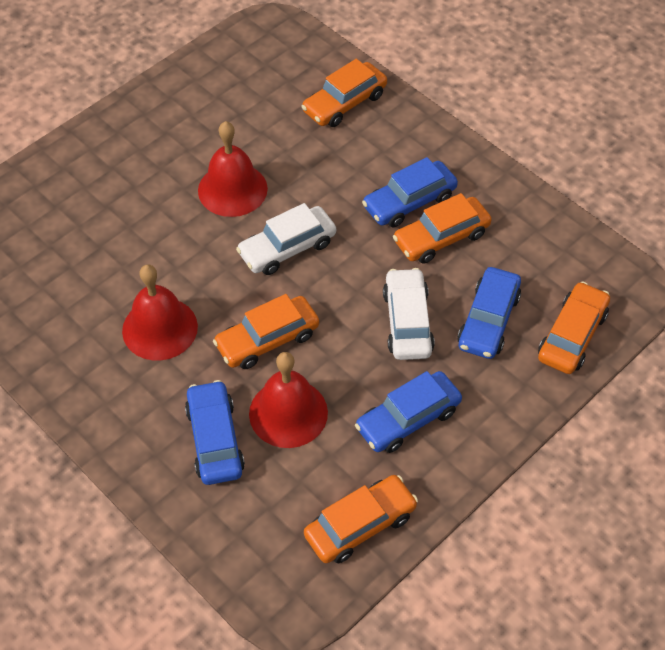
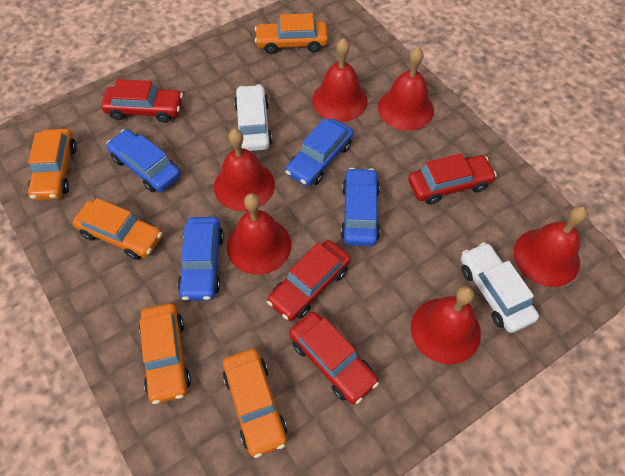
red bell: [122,264,198,360] [198,121,268,217] [249,352,328,448] = 3 -> [214,129,275,211] [227,193,291,275] [312,38,368,122] [378,47,434,131] [411,286,481,364] [514,206,587,287] = 6
red car: none = 0 -> [101,79,183,123] [267,240,351,321] [289,312,379,404] [408,153,497,205] = 4

